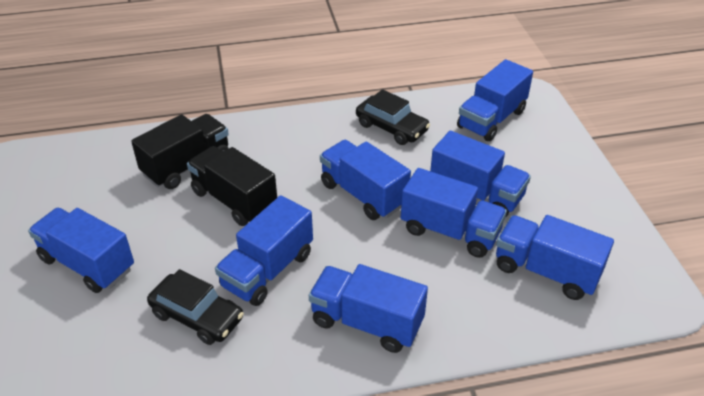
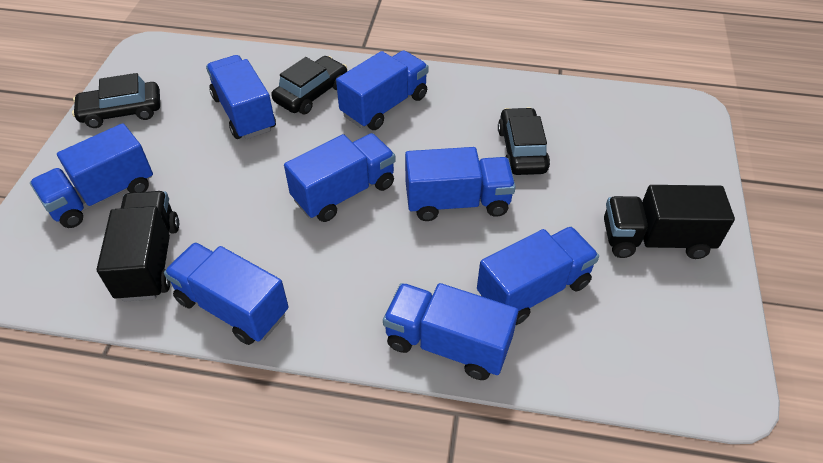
black car: [147,269,244,345] [356,89,430,145] = 2 -> [72,73,160,128] [271,56,347,114] [498,107,550,175] = 3

